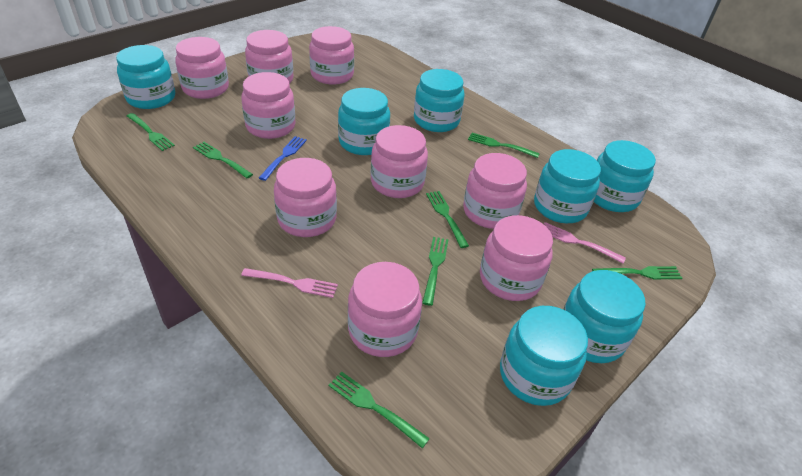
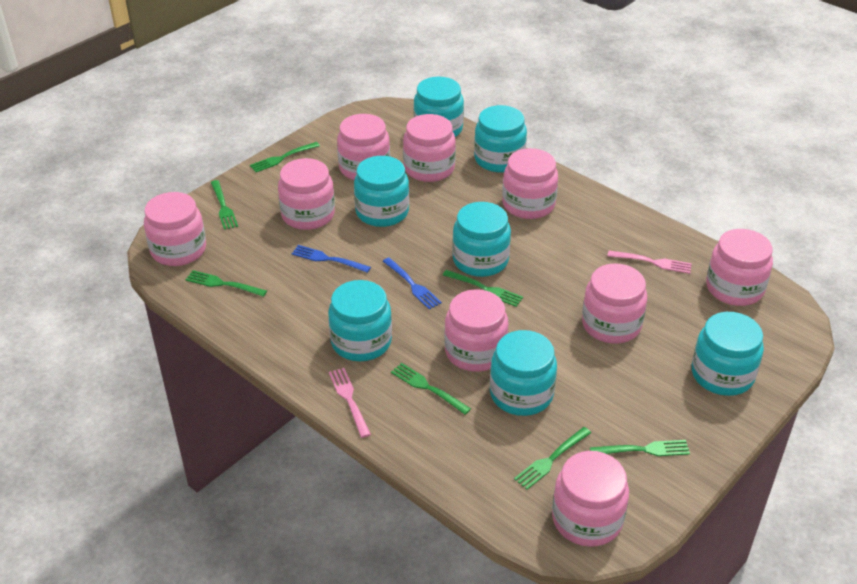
blue fork: [259,136,307,181] = 1 -> [291,245,371,273] [383,257,442,310] = 2

